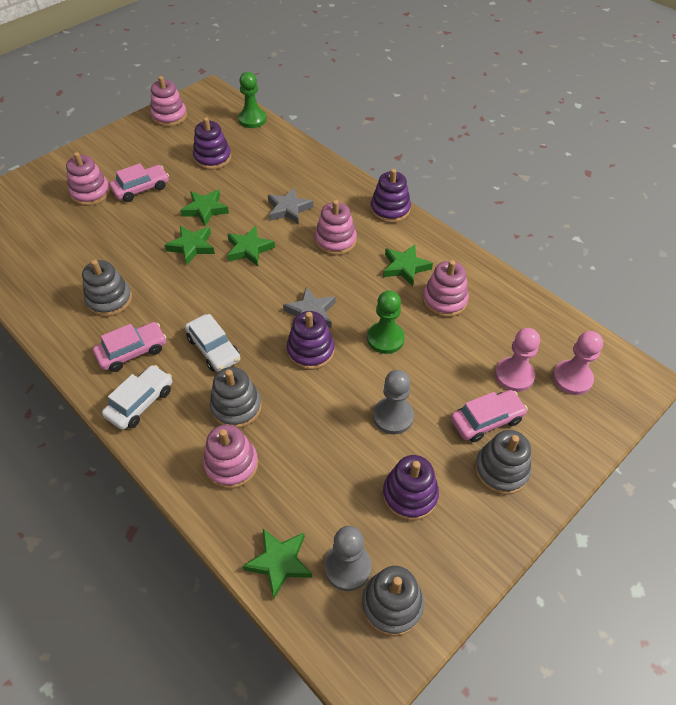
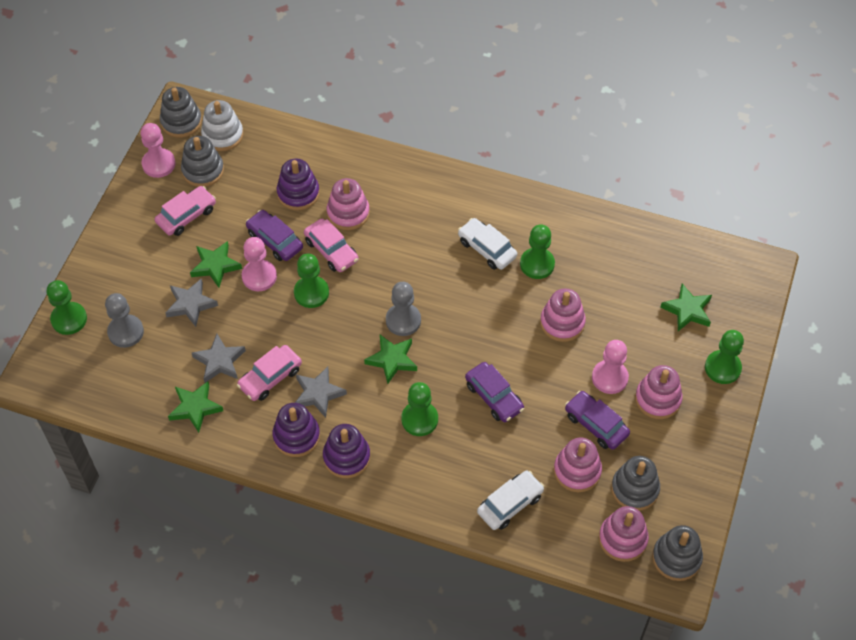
green pawn: [238,72,267,128] [367,290,405,354] = 2 -> [47,280,87,335] [294,254,329,308] [401,382,438,436] [520,225,555,279] [705,330,744,384] = 5
green star: [165,226,215,265] [180,189,229,226] [227,226,275,266] [242,529,312,599] [383,244,433,286] = 5 -> [168,381,223,433] [190,241,242,288] [364,335,417,384] [660,284,712,331] = 4
grey star: [268,188,313,225] [283,287,335,328] = 2 -> [165,278,218,327] [192,334,246,383] [295,367,347,418] = 3
pink pawn: [495,328,540,392] [553,331,603,395] = 2 -> [141,123,176,178] [242,237,277,291] [592,340,629,394] = 3
purple car: none = 0 -> [246,210,303,261] [465,362,524,422] [565,391,630,450] = 3
purple stacking toy: [193,117,231,170] [287,311,335,370] [370,169,411,223] [383,455,439,521] = 4 -> [273,403,320,457] [277,159,320,210] [323,424,370,478] = 3
white stacking toy: none = 0 -> [201,100,243,151] = 1

